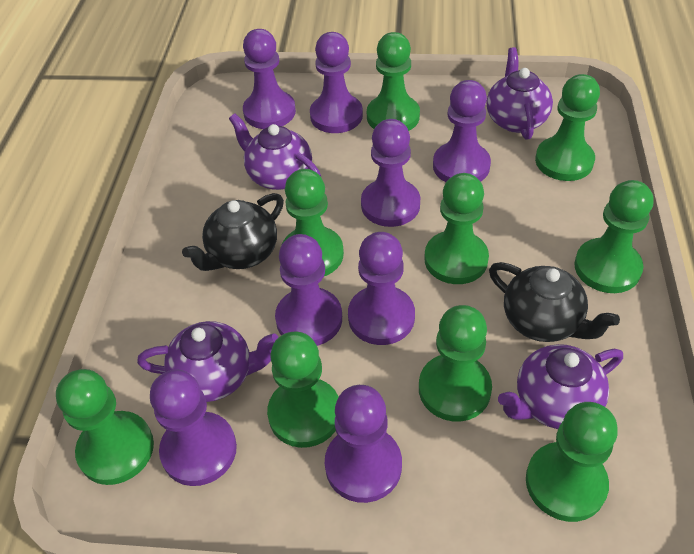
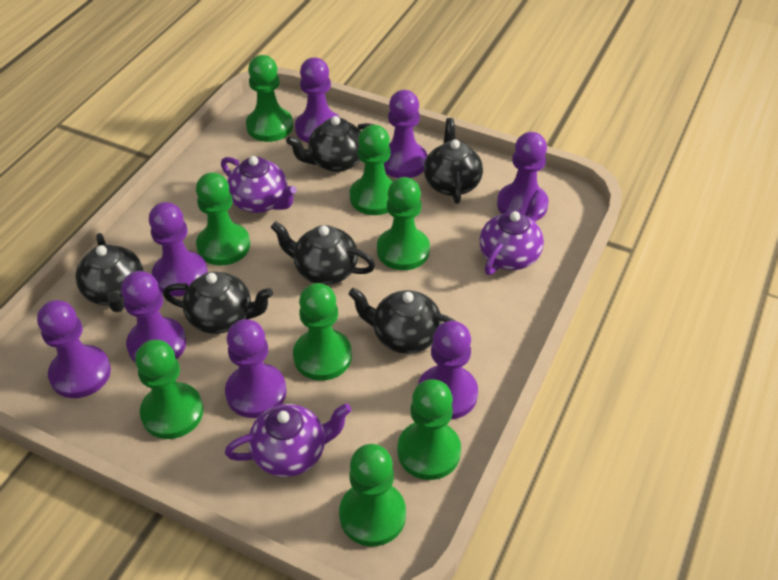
black teapot: [182,193,284,271] [489,262,620,342] = 2 -> [76,233,143,313] [163,271,273,334] [271,221,375,285] [286,116,374,172] [348,288,455,354] [424,118,483,204] = 6
green pawn: [56,369,154,485] [267,331,339,448] [282,169,344,276] [367,32,420,131] [419,305,492,422] [424,173,489,284] [526,402,618,522] [535,74,600,181] [574,180,653,293] = 9 -> [135,340,203,439] [196,172,250,266] [246,55,293,142] [293,283,352,381] [339,444,406,546] [350,125,393,215] [377,177,430,270] [397,379,461,480] = 8
purple teapot: [137,321,279,402] [229,113,321,190] [487,47,553,140] [498,344,623,429] = 4 -> [221,156,297,213] [225,403,351,477] [480,190,544,275] = 3

